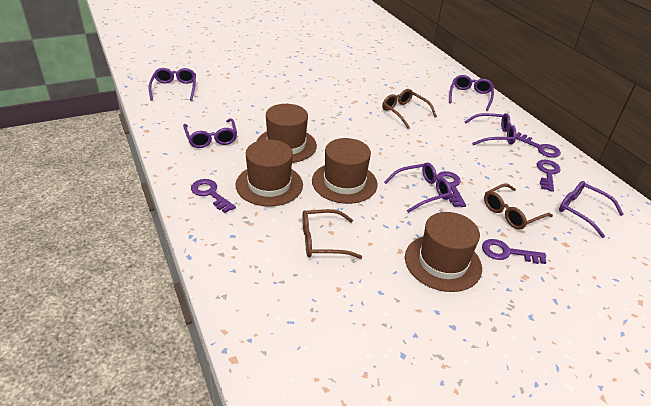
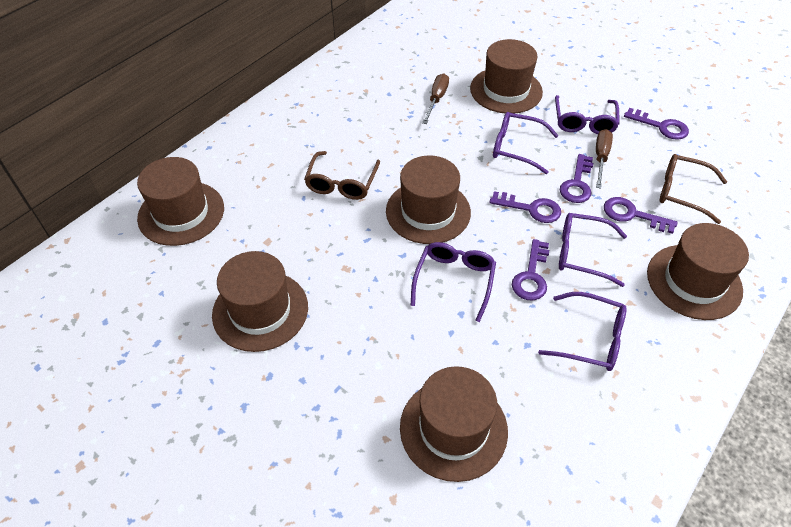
brown glasses: [302,209,362,259] [382,89,437,128] [484,184,553,229] = 3 -> [304,151,380,200] [660,154,727,224] = 2
brown hat: [236,140,303,207] [256,104,317,163] [312,138,378,204] [405,212,482,292] = 4 -> [137,157,224,246] [212,251,308,352] [386,155,471,244] [400,366,508,482] [470,39,543,114] [647,223,749,320] = 6
brown screwdriver: none = 0 -> [422,74,449,124] [596,129,613,189] = 2
purple glasses: [149,68,196,101] [183,118,237,148] [384,162,452,213] [449,75,494,111] [464,113,516,145] [559,181,624,238] = 6 -> [410,242,496,322] [493,112,559,174] [538,292,627,371] [555,95,620,134] [559,213,627,287] = 5

